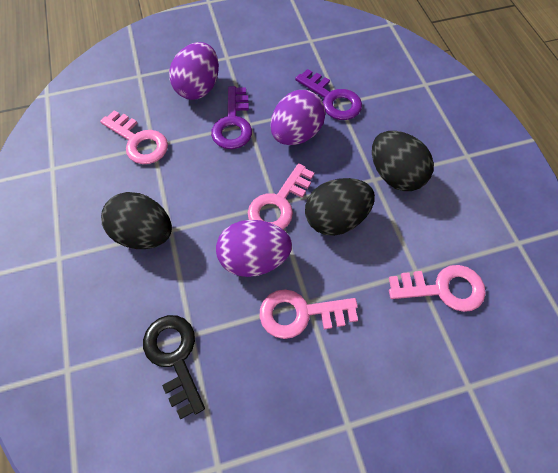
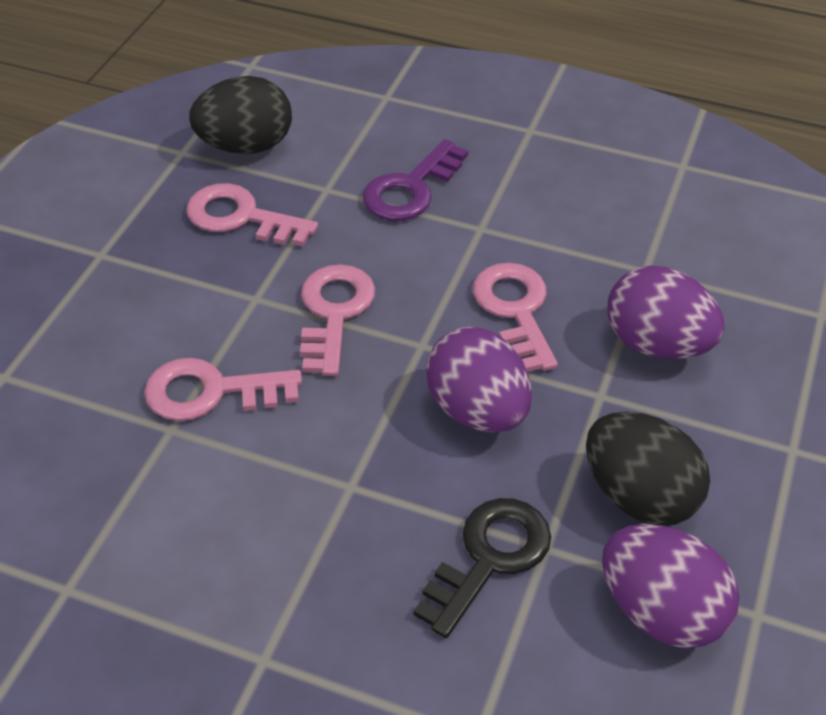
black egg: [101,192,172,249] [305,178,375,236] [372,131,434,191] = 3 -> [189,76,292,154] [586,412,710,526] = 2
purple key: [211,86,252,149] [295,69,362,120] = 2 -> [363,139,468,221] = 1

